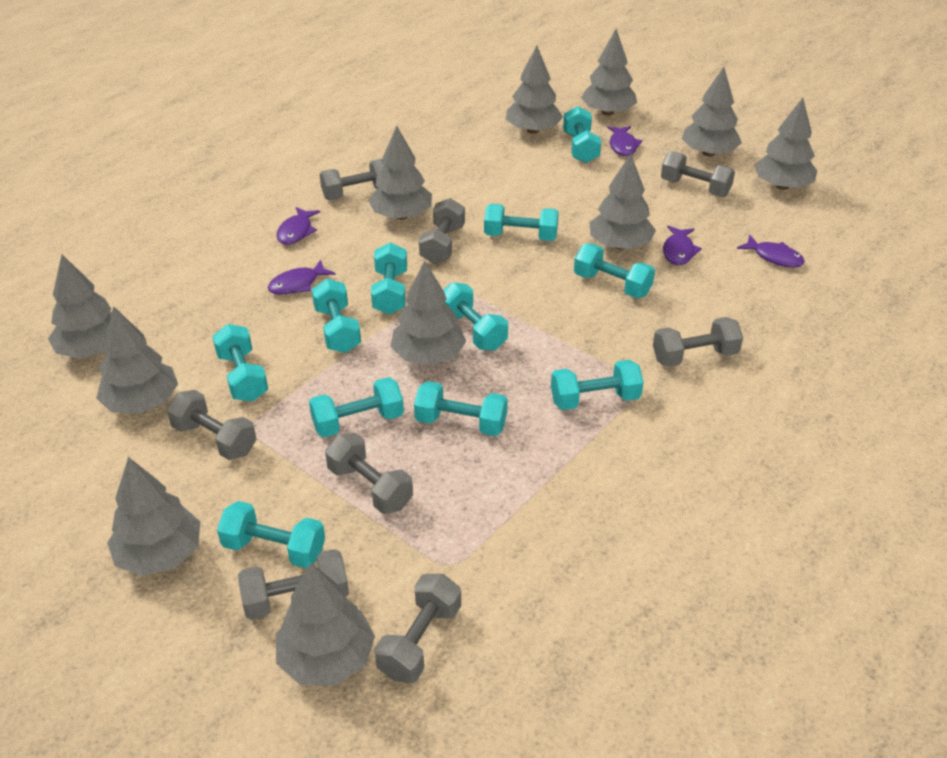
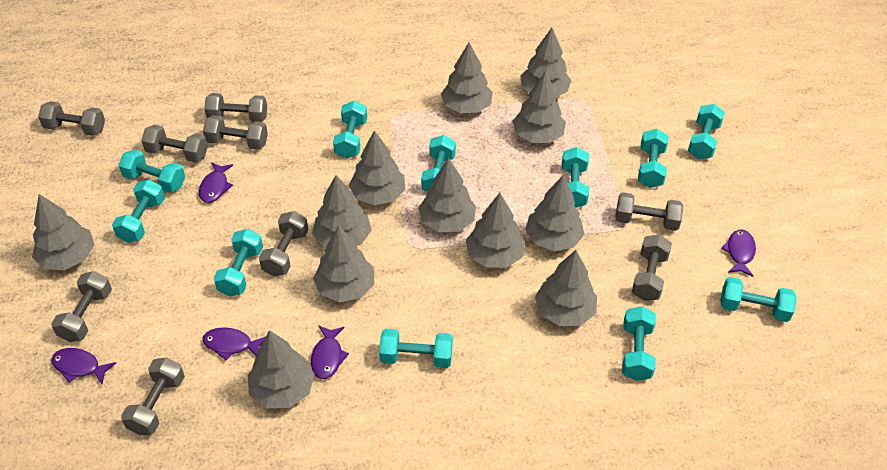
grey dumbbell: [167,390,257,460] [238,549,349,620] [320,159,384,200] [325,433,413,514] [375,574,461,683] [419,198,465,264] [653,317,743,367] [661,151,735,197] = 8 -> [38,101,105,136] [51,271,112,342] [121,358,185,435] [141,125,208,163] [203,115,268,150] [204,93,267,122] [259,211,308,276] [616,192,683,231] [632,234,672,301] = 9
grey tree: [48,255,112,359] [96,306,178,414] [107,457,200,576] [276,563,375,686] [368,126,432,220] [391,261,466,365] [506,45,563,134] [581,29,637,116] [589,154,656,250] [682,67,742,157] [754,98,817,190] = 11 -> [32,194,95,270] [247,330,315,408] [312,175,371,247] [313,225,374,302] [349,130,405,205] [418,157,476,232] [441,43,492,113] [466,193,525,268] [512,71,566,143] [520,28,572,96] [525,176,585,251] [535,250,597,326] = 12

